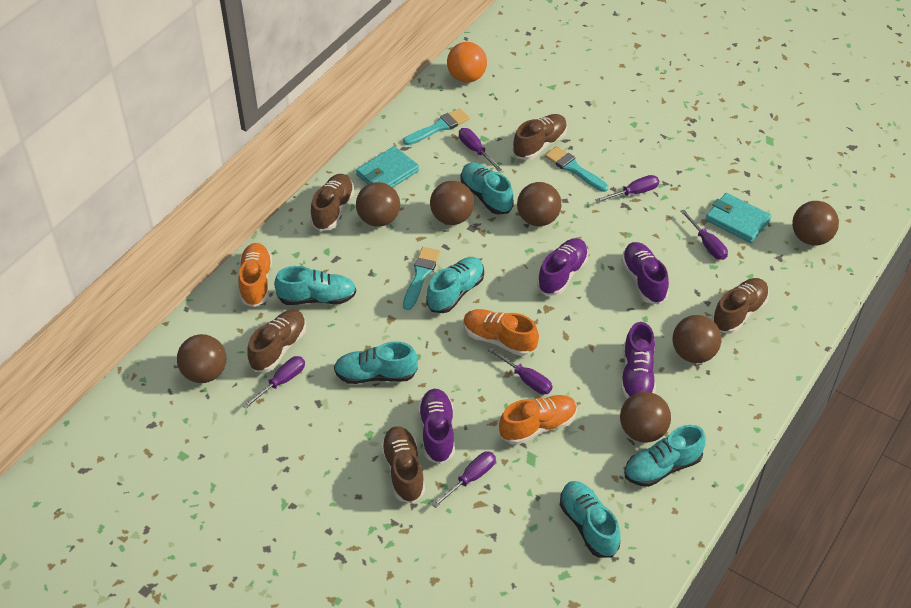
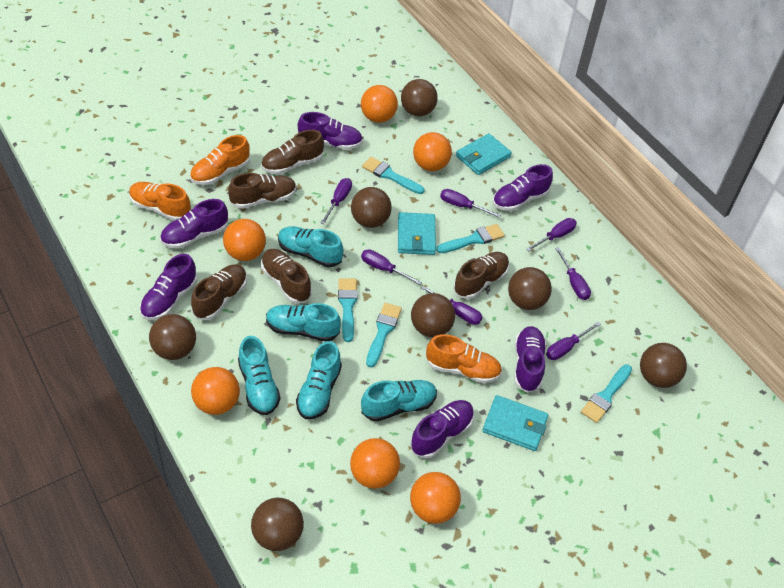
orange ball: [447,42,487,83] = 1 -> [191,367,240,415] [223,219,266,261] [350,438,400,489] [361,85,398,123] [410,472,461,524] [413,132,452,171] = 6
purple screwdriver: [243,356,305,409] [432,451,496,508] [459,128,502,172] [487,347,552,394] [595,175,659,203] [680,210,728,260] = 6 -> [321,178,352,224] [361,249,422,285] [421,286,482,325] [440,189,501,218] [526,218,577,251] [546,322,601,360] [555,247,591,300] = 7
purple shoe: [418,389,455,464] [537,238,588,296] [621,242,669,304] [621,322,656,399] = 4 -> [140,254,197,320] [160,199,228,249] [298,112,363,150] [410,400,474,458] [493,164,553,211] [514,326,546,393] = 6
turquoise brush: [403,108,470,145] [403,247,440,310] [545,146,608,192] = 3 -> [338,278,358,342] [362,157,425,194] [366,303,402,367] [436,224,505,253] [581,364,632,423] = 5
turquoise shoe: [274,266,356,305] [334,341,418,384] [426,257,484,313] [460,163,514,215] [560,481,621,558] [624,425,706,487] = 6 -> [238,336,280,415] [266,303,341,342] [278,226,344,267] [296,341,342,419] [361,380,437,422] = 5
turquoise wallet: [356,146,419,188] [705,193,772,243] = 2 -> [398,212,436,255] [456,134,512,175] [483,395,548,451] = 3

